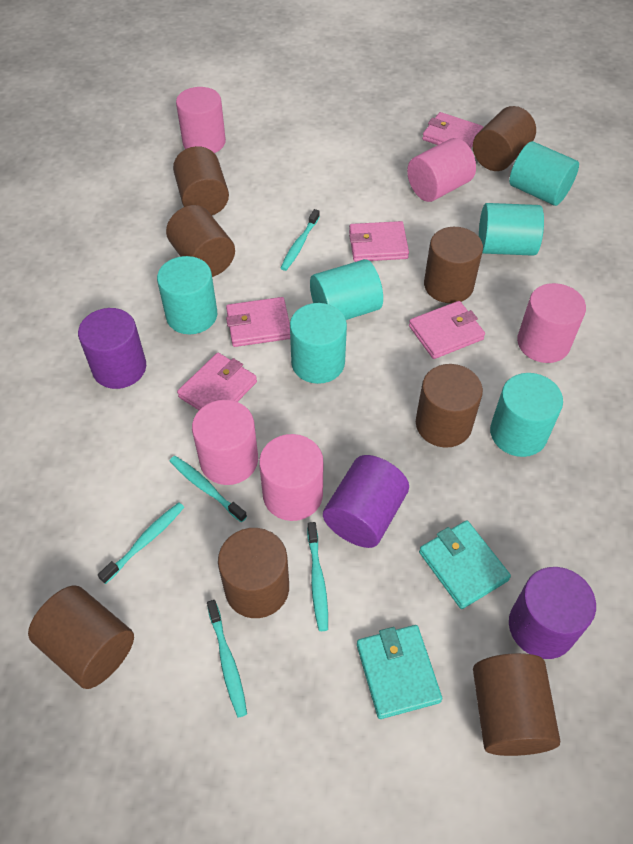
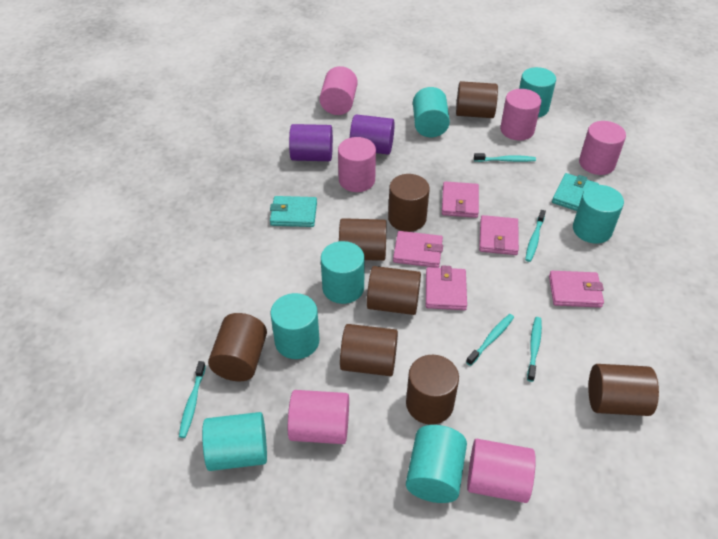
pink cylinder: [176,87,226,153] [192,400,258,485] [259,434,323,521] [407,138,476,202] [517,283,586,363] = 5 -> [288,390,349,444] [320,66,358,115] [338,137,376,192] [467,439,536,503] [500,89,541,140] [579,121,626,175] = 6
purple cylinder: [78,308,146,389] [323,455,409,548] [509,567,596,659] = 3 -> [289,124,333,161] [350,114,395,155] = 2
turquoise cylinder: [157,256,217,334] [290,303,347,384] [310,259,383,320] [479,203,544,256] [490,373,563,457] [509,141,579,206] = 6 -> [202,412,267,471] [270,293,320,359] [321,241,365,304] [406,425,467,503] [413,87,450,137] [519,67,556,117] [573,185,624,243] = 7

